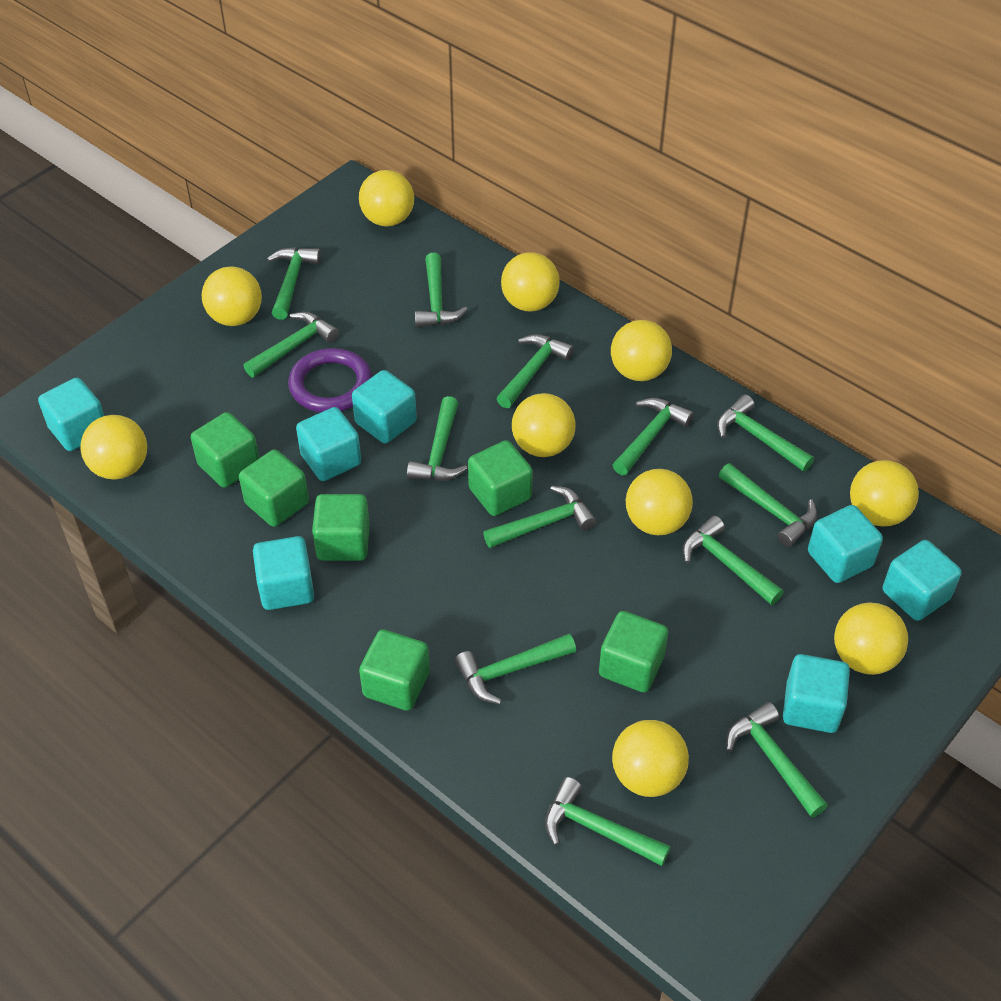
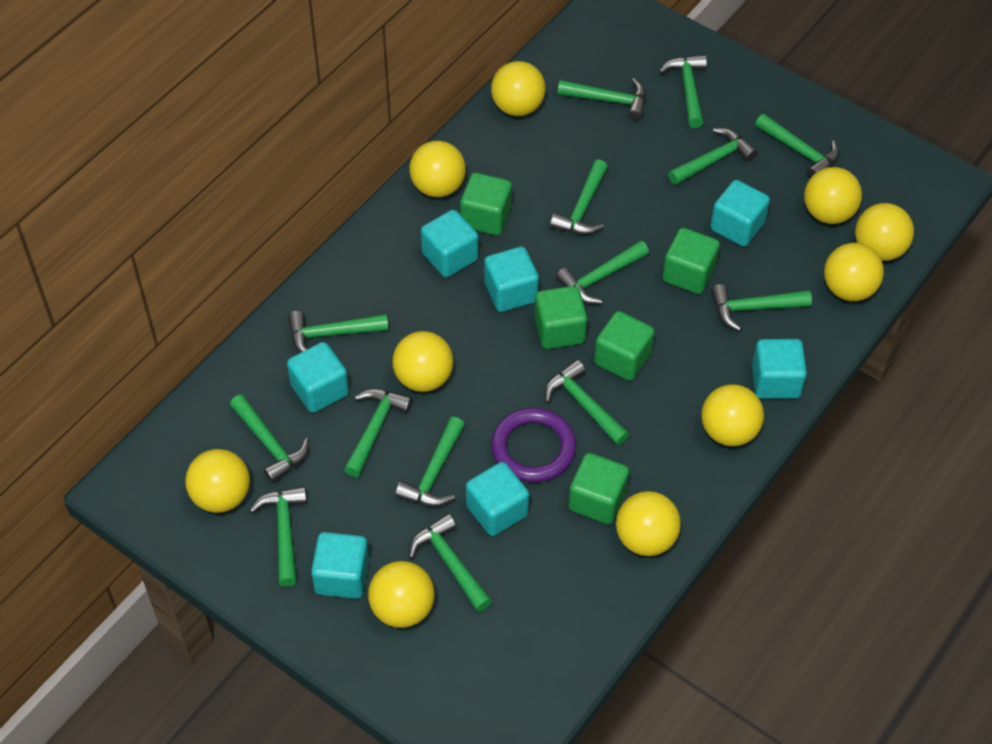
green cube: [191,412,259,488] [239,449,309,527] [312,494,370,561] [359,629,430,711] [468,440,533,516] [599,611,668,693] = 6 -> [460,173,512,235] [534,286,587,349] [568,453,629,524] [594,311,655,381] [662,228,720,294] = 5
green hammer: [244,312,339,377] [267,247,321,320] [407,396,468,481] [415,253,468,327] [455,634,576,704] [483,486,596,548] [496,334,574,408] [545,777,671,866] [613,398,694,475] [682,516,784,605] [717,395,814,472] [719,463,817,547] [726,702,828,818] = 13 -> [230,395,309,483] [249,486,307,587] [288,311,388,353] [344,389,412,477] [395,417,465,507] [409,514,492,612] [544,360,629,445] [550,159,608,235] [556,240,649,304] [557,78,646,121] [659,55,707,128] [668,128,758,185] [711,284,812,331] [755,114,839,178] = 14

